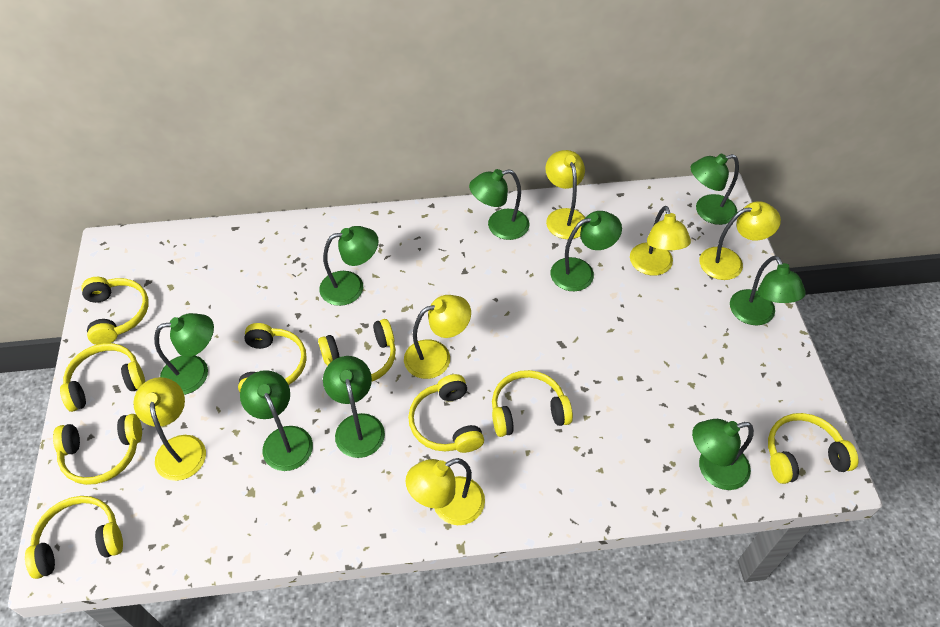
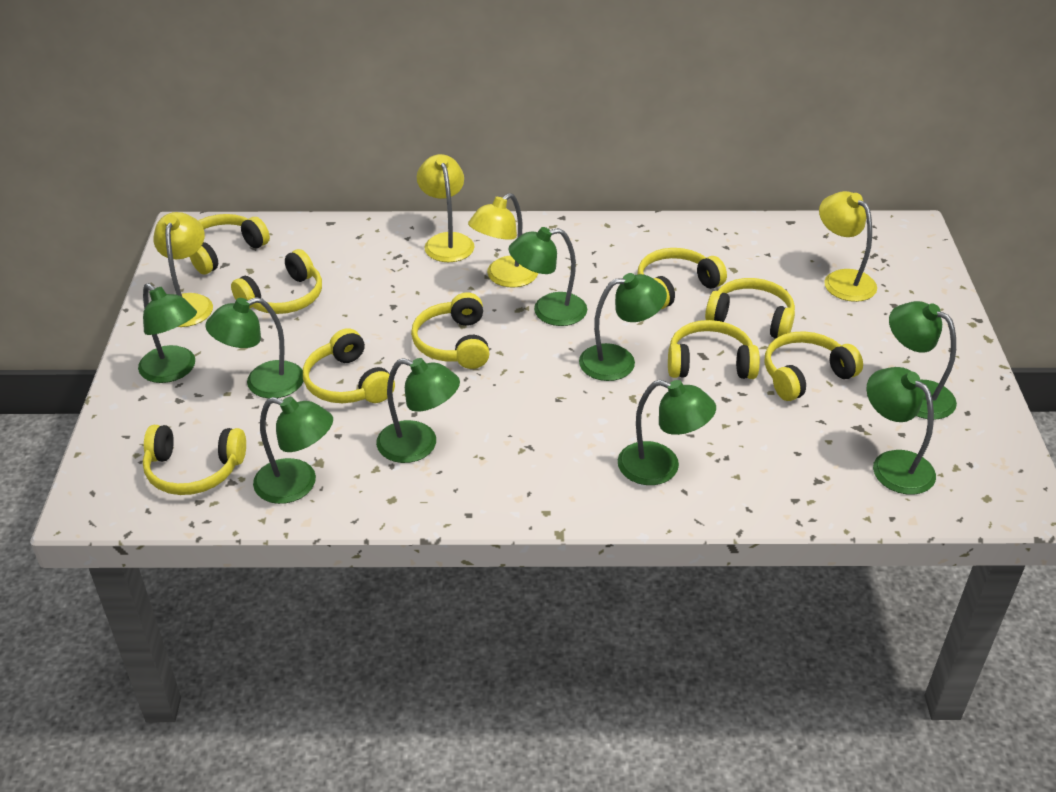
yellow lamp: [133,377,206,481] [404,295,471,379] [406,458,485,525] [545,150,585,239] [630,206,691,276] [699,201,781,280] = 6 -> [153,212,213,327] [417,154,474,262] [468,193,538,288] [819,191,877,302] = 4

